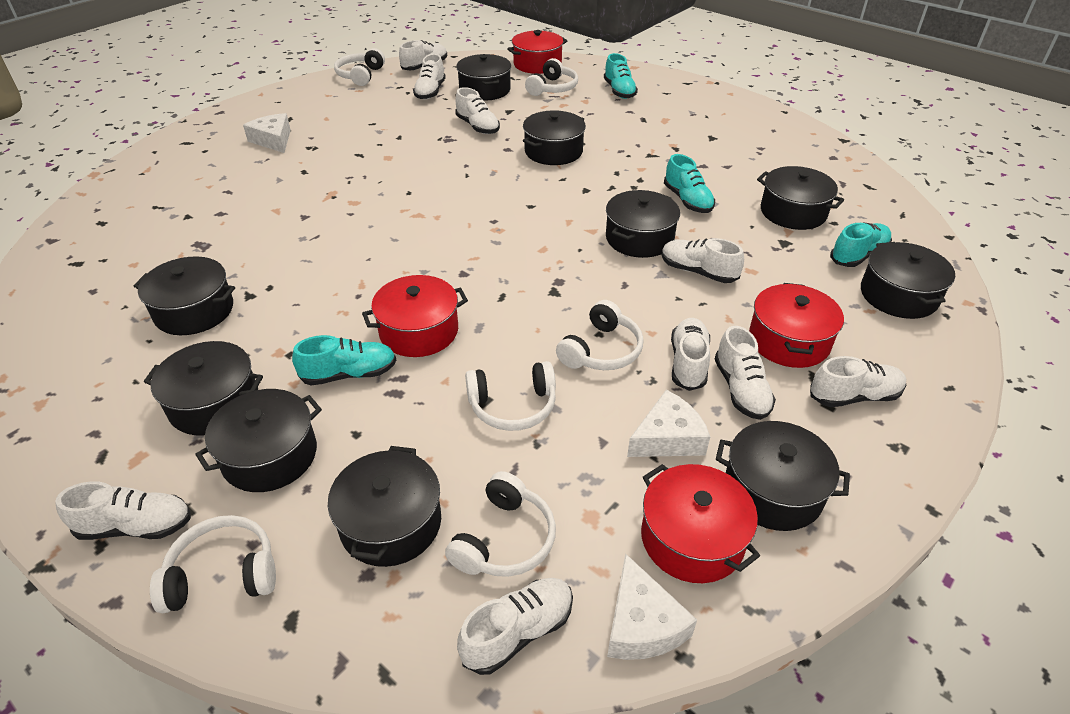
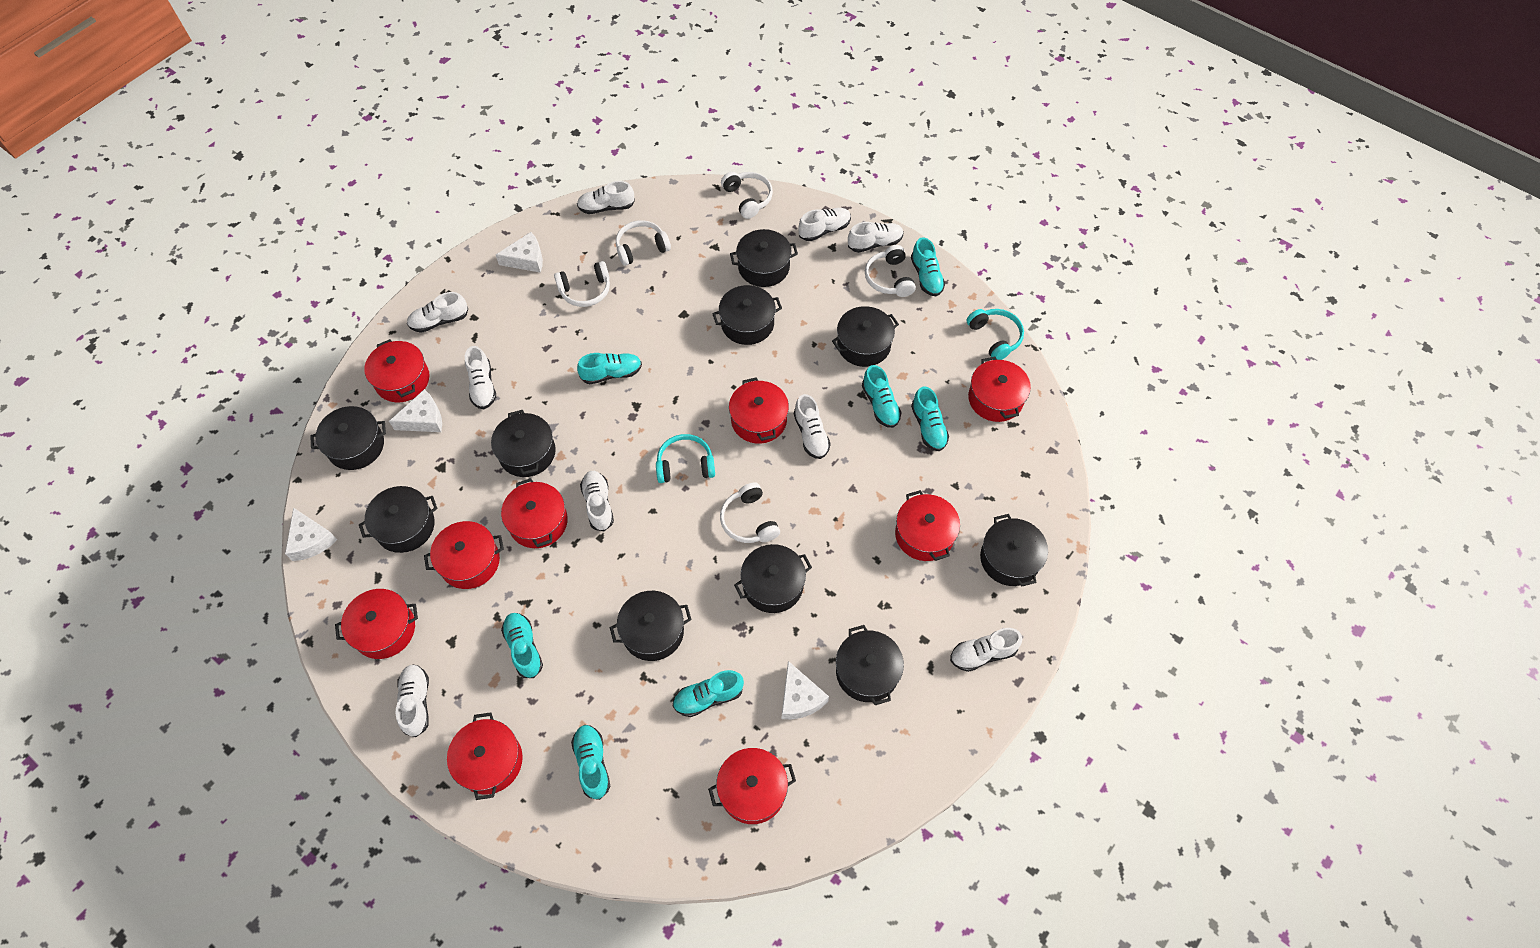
red pot: [362,275,468,357] [507,30,567,74] [641,464,760,583] [749,283,844,368] = 4 -> [335,589,418,659] [364,339,429,402] [424,521,504,589] [447,712,523,800] [501,478,568,548] [708,748,796,824] [729,377,789,444] [895,490,960,561] [968,357,1031,422] = 9
turquoise headphones: none = 0 -> [656,434,715,483] [966,309,1024,360] = 2
turquoise shoe: [292,335,396,386] [604,53,638,99] [664,154,715,213] [830,222,892,267] = 4 -> [501,613,543,678] [571,725,610,800] [577,353,642,384] [673,670,744,717] [862,365,902,428] [911,237,945,296] [911,387,949,451] = 7
white cheese: [243,113,291,153] [607,553,697,660] [627,390,710,457] = 3 -> [285,508,337,561] [389,389,442,432] [496,232,543,273] [782,661,829,719] = 4
white headphones: [150,515,276,613] [334,48,385,86] [445,471,556,577] [465,361,556,431] [525,58,578,96] [556,300,644,370] = 6 -> [554,261,610,307] [616,220,671,266] [720,482,780,543] [721,172,773,219] [865,245,916,297] = 5

